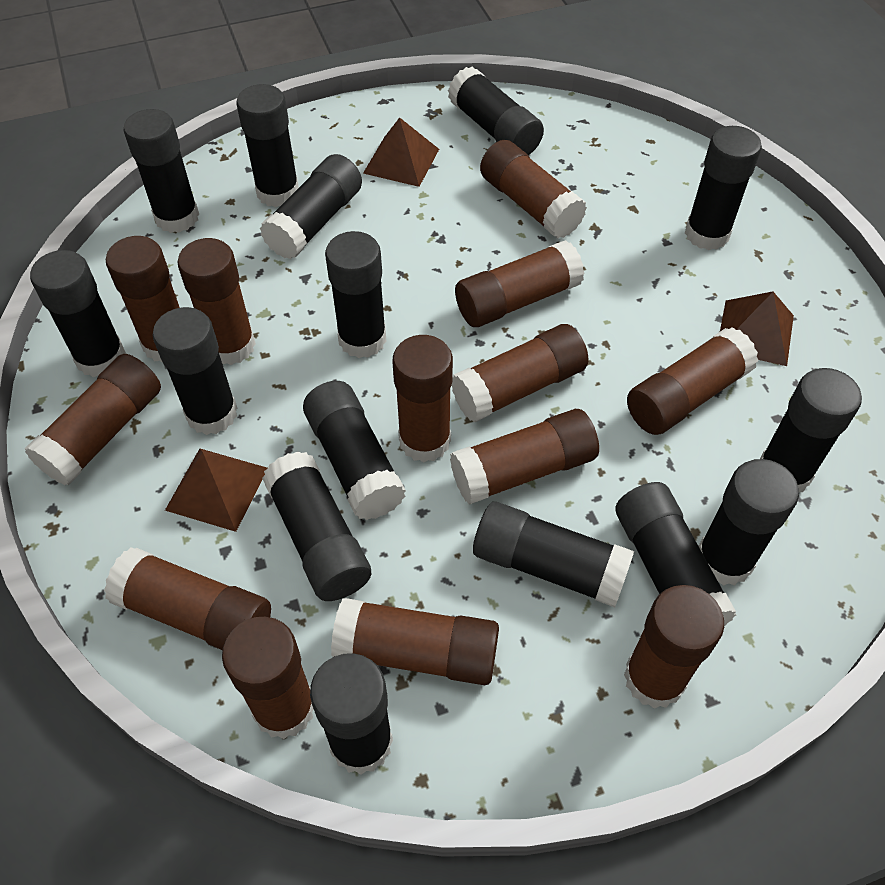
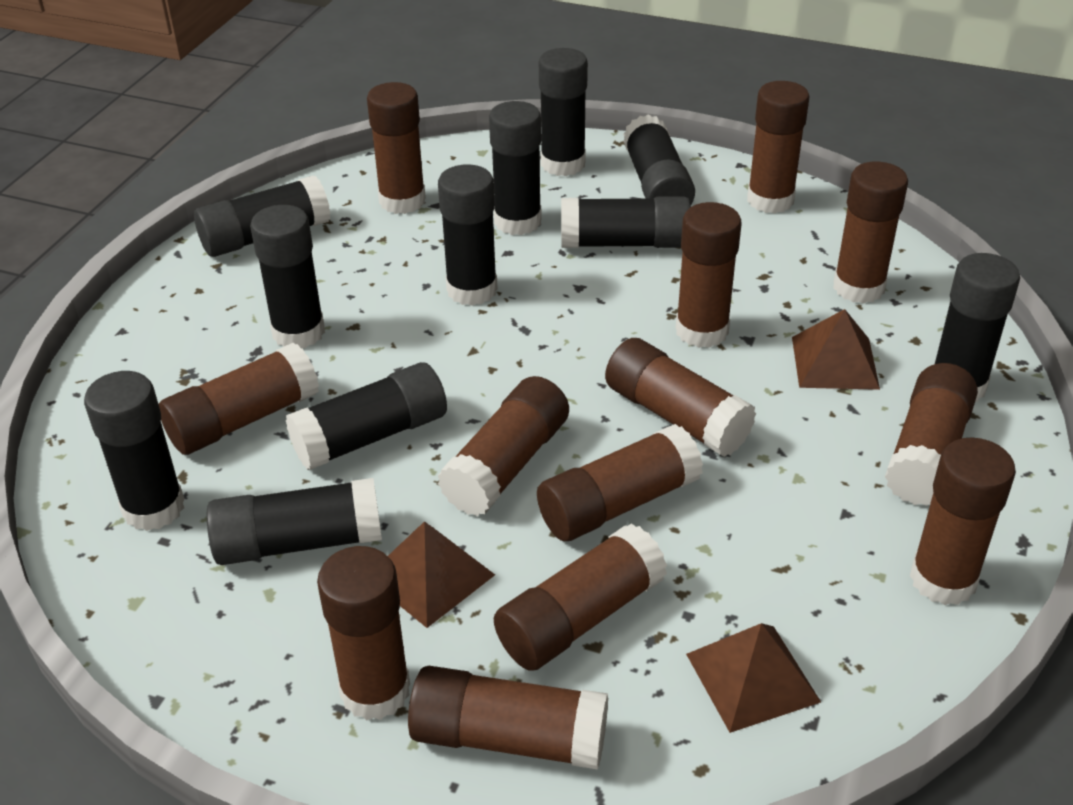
black glue stick: [30,250,126,377] [123,109,199,233] [153,307,237,435] [237,84,299,207] [260,154,362,259] [262,451,371,601] [303,381,406,520] [310,653,393,774] [325,231,387,358] [448,67,544,155] [473,502,634,607] [615,482,736,626] [685,126,762,250] [699,459,799,586] [760,368,862,492] = 15 -> [84,371,184,531] [194,175,330,257] [207,478,382,565] [250,205,325,348] [286,362,447,470] [438,164,498,306] [489,101,542,235] [539,48,588,176] [561,196,691,248] [623,114,695,204] [934,253,1020,402] = 11

